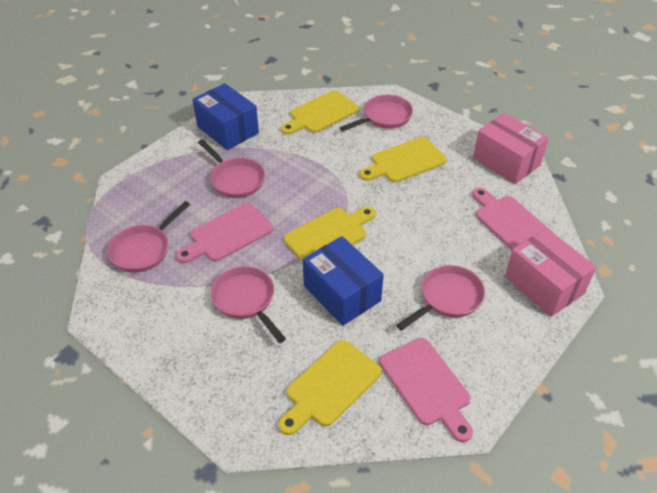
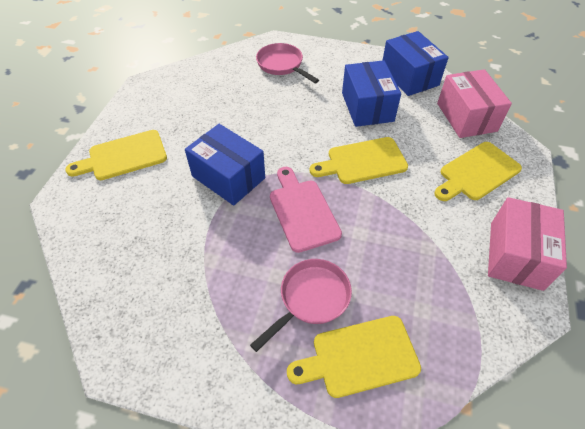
blue box: [192,83,259,150] [303,236,384,326] = 2 -> [185,124,265,205] [342,60,401,127] [382,31,449,96] = 3
pink cutting board: [176,203,273,263] [380,338,473,442] [472,188,555,250] = 3 -> [270,167,342,253] = 1
pink pan: [108,201,190,273] [198,139,265,198] [211,266,286,343] [340,95,413,131] [396,265,485,331] = 5 -> [250,259,352,352] [256,43,319,83] = 2

